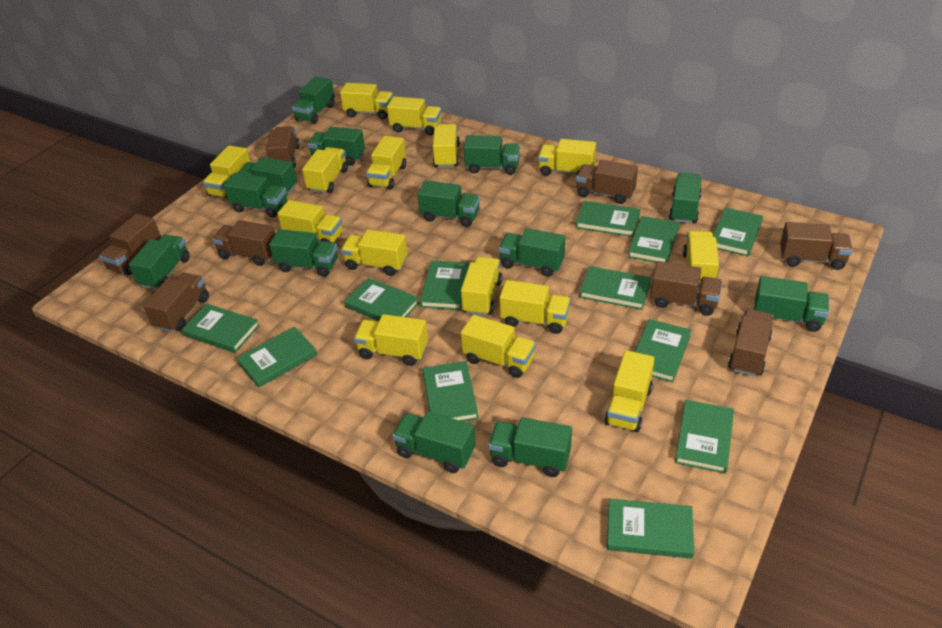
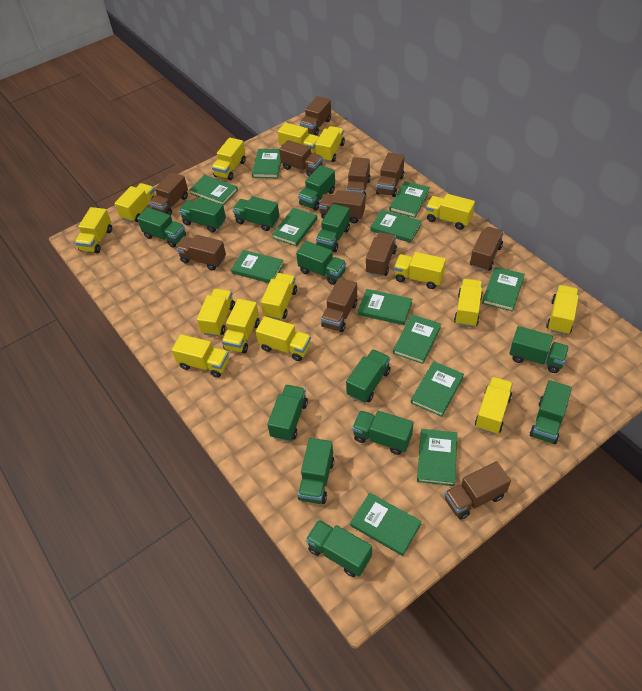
brown truck: [99,214,161,275] [143,273,209,332] [212,220,275,266] [266,126,300,168] [576,160,638,204] [650,261,722,316] [728,309,773,376] [780,222,853,270] = 8 -> [149,172,188,215] [177,235,226,271] [279,140,323,177] [300,96,331,136] [319,190,365,224] [321,278,357,332] [346,157,371,200] [366,232,397,277] [376,153,404,197] [445,461,511,520] [470,227,504,271] = 11

